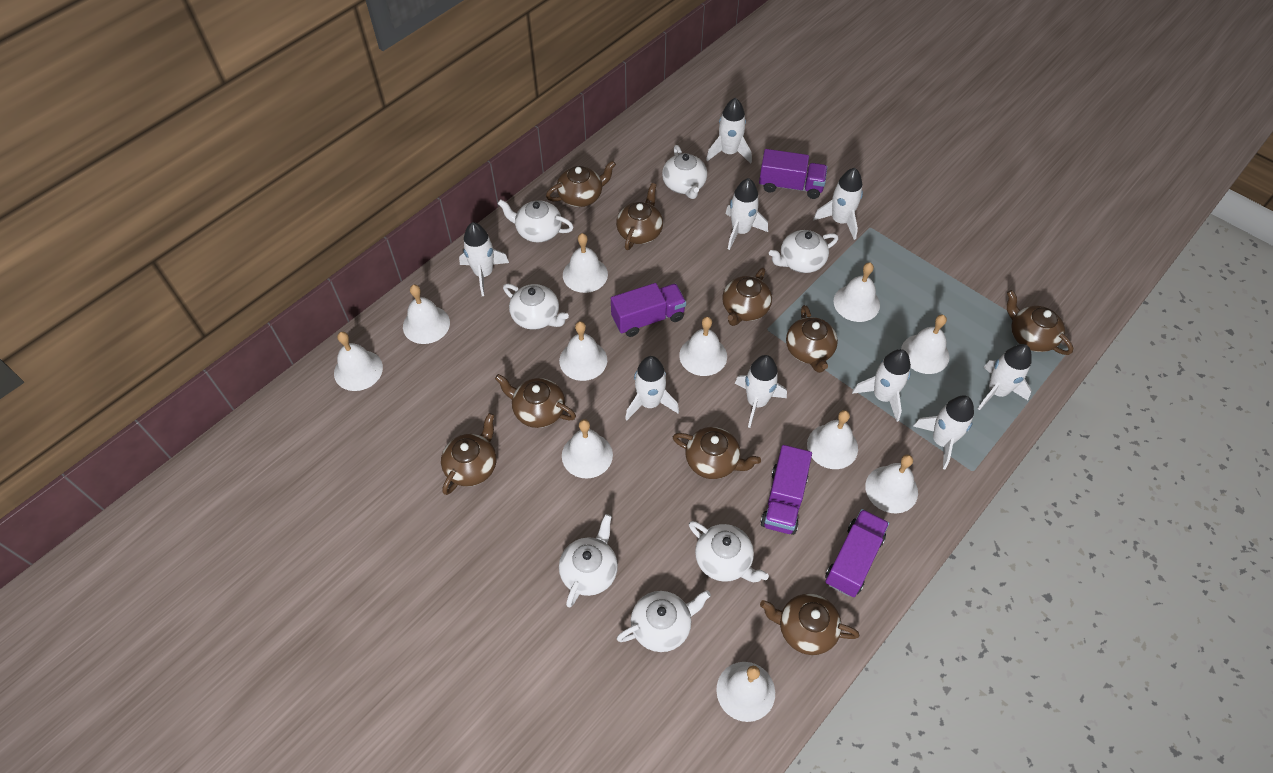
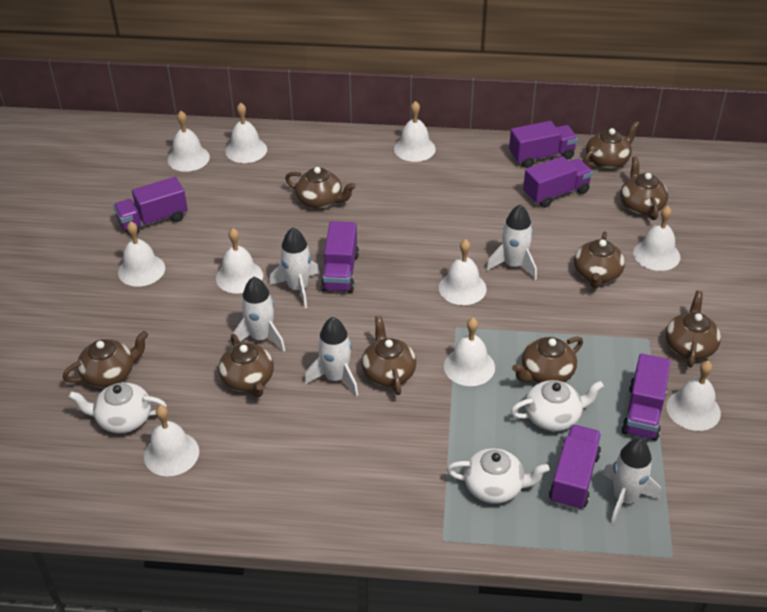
purple truck: [611,283,686,337] [759,149,827,199] [761,445,812,535] [825,509,889,597] = 4 -> [113,177,188,236] [321,221,359,293] [509,121,578,168] [523,156,593,208] [549,425,601,510] [622,353,671,441] = 6
white bell: [334,332,383,391] [403,285,450,344] [559,321,607,381] [562,419,613,478] [563,233,608,293] [679,317,727,376] [716,662,775,722] [807,410,858,469] [833,263,880,322] [865,455,918,513] [901,315,949,374] = 11 -> [118,221,165,287] [144,405,199,476] [168,111,210,172] [216,228,263,294] [225,103,267,163] [394,101,436,162] [439,239,487,305] [444,318,495,386] [633,206,680,271] [666,361,721,431] = 10
white rocket: [459,222,509,296] [625,356,679,420] [706,98,752,164] [725,178,768,250] [735,355,787,428] [813,168,863,240] [852,349,911,422] [913,395,974,469] [978,344,1032,410] = 9 -> [231,277,285,352] [269,227,320,308] [304,317,358,397] [486,204,537,280] [602,438,661,525] = 5
white teapot: [497,199,574,242] [503,284,569,330] [559,514,618,607] [617,590,711,652] [662,145,707,199] [689,521,769,583] [769,230,838,273] = 7 -> [68,382,167,434] [447,448,550,504] [511,380,604,431] = 3

